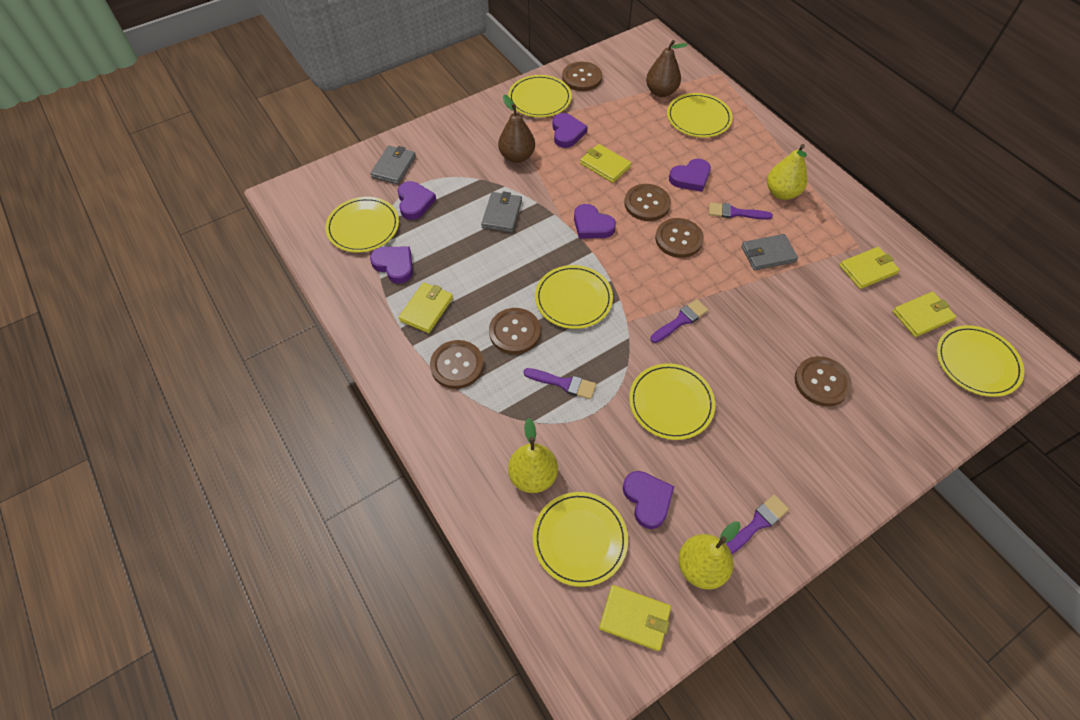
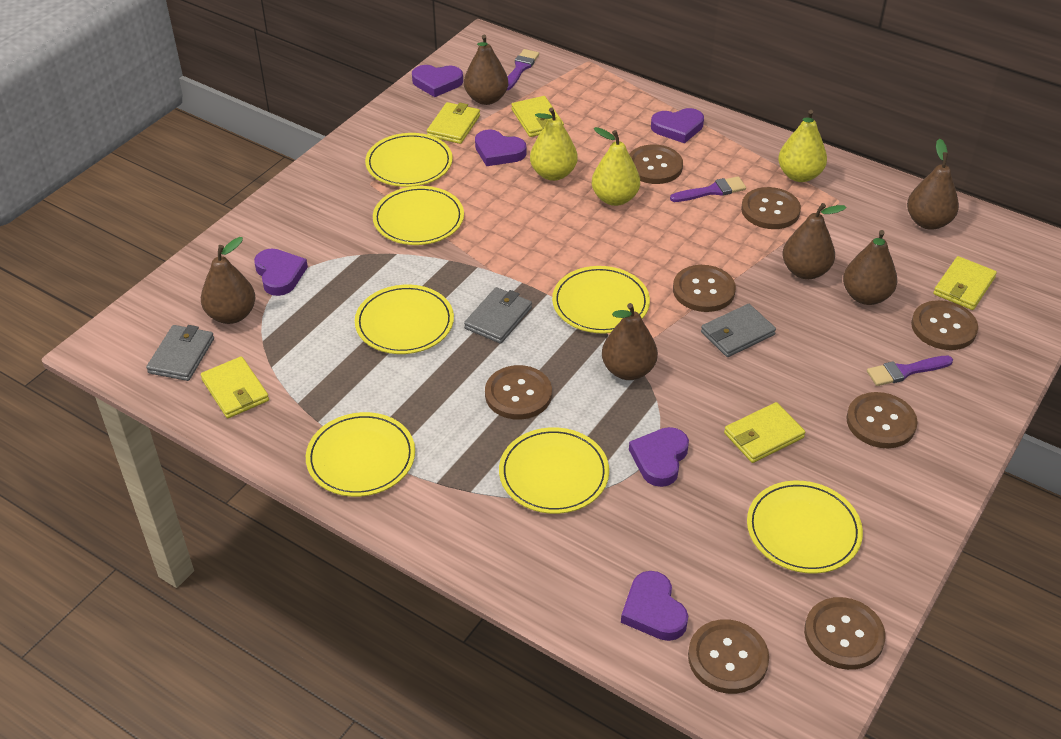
brown button: [430,340,484,389] [489,308,541,354] [562,62,602,91] [624,184,671,221] [655,218,704,258] [795,356,852,406] = 6 -> [485,365,552,420] [629,144,683,184] [673,265,736,312] [688,619,769,694] [741,187,801,229] [804,597,885,670] [846,392,918,448] [911,300,978,350] = 8
brown pear: [498,95,535,163] [646,40,688,97] = 2 -> [201,237,255,324] [464,34,508,105] [602,303,658,380] [782,203,847,279] [843,230,897,305] [907,139,959,230] = 6
purple brush: [524,368,596,399] [650,299,708,343] [709,203,773,220] [726,495,789,554] = 4 -> [507,49,539,90] [670,176,746,202] [867,356,953,386] = 3

